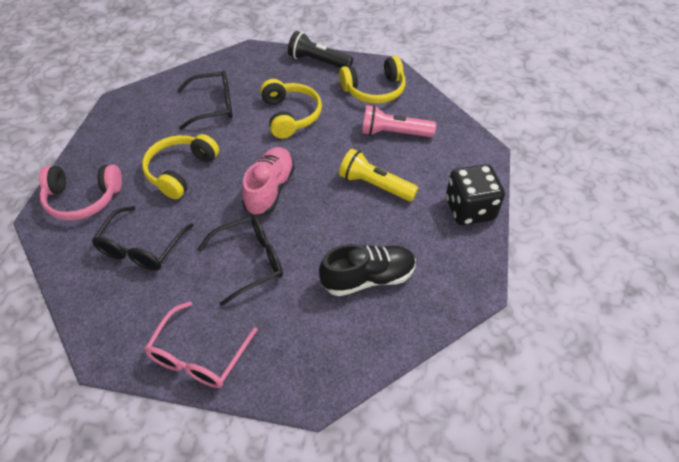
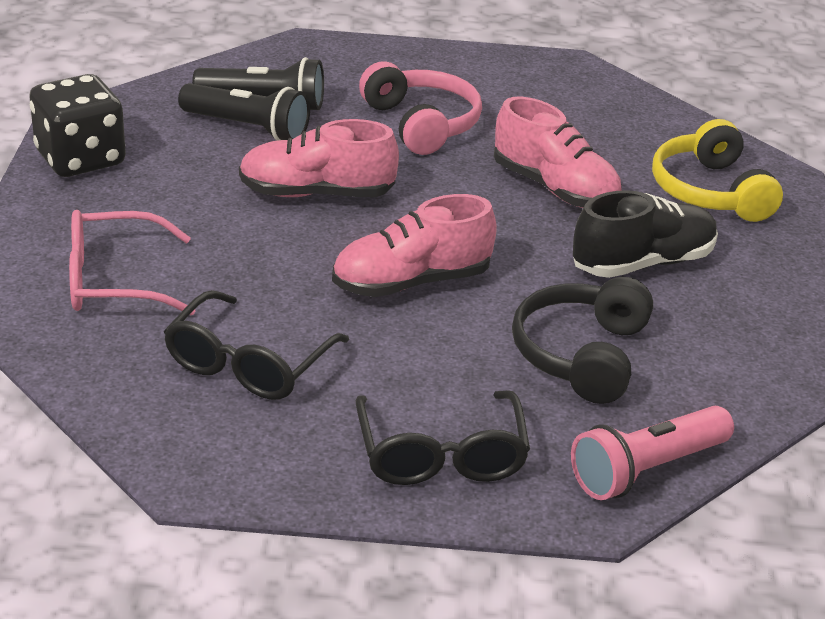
black flashlight: [288,31,353,68] = 1 -> [178,83,310,141] [192,57,324,110] = 2
black glasses: [92,206,194,271] [177,70,233,130] [197,215,283,306] = 3 -> [164,290,349,400] [356,390,530,485] = 2
black headphones: none = 0 -> [512,277,653,404] = 1
pink shoe: [242,147,295,216] = 1 -> [239,119,399,197] [332,194,497,297] [494,97,622,208] = 3
yellow flashlight: [339,149,418,202] = 1 -> none = 0
yellow headphones: [142,134,219,199] [260,79,322,139] [339,56,406,104] = 3 -> [652,119,783,222] = 1

